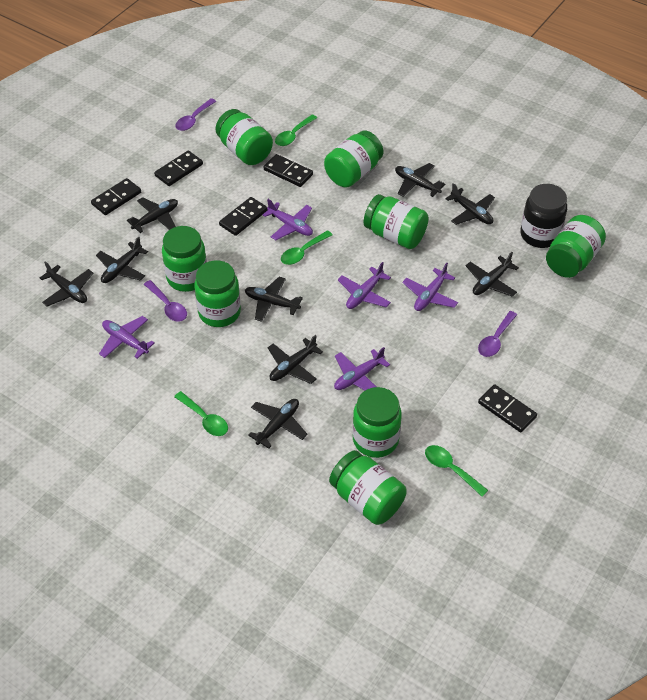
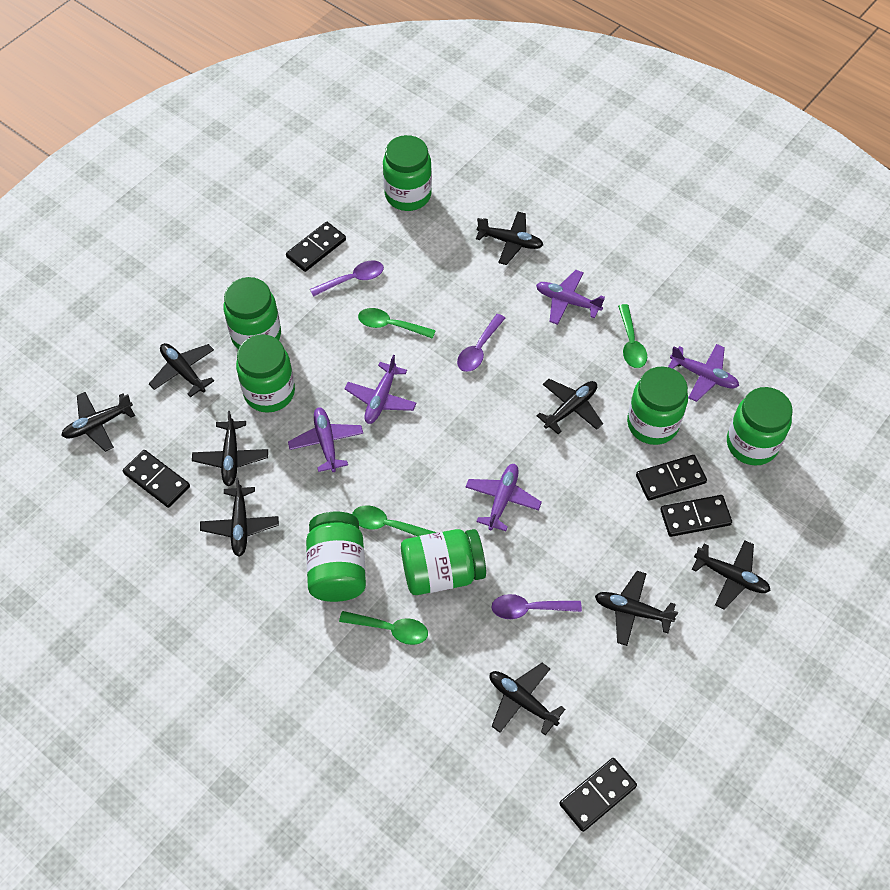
black jar: [520,184,567,248] = 1 -> none = 0
green jar: [162,226,207,292] [194,260,241,327] [215,109,273,165] [324,131,383,187] [329,450,407,525] [353,387,402,458] [364,194,429,249] [546,215,606,278] = 8 -> [224,277,281,349] [236,335,295,413] [306,511,366,602] [383,135,432,211] [401,529,486,595] [627,366,688,445] [727,387,793,466] = 7

